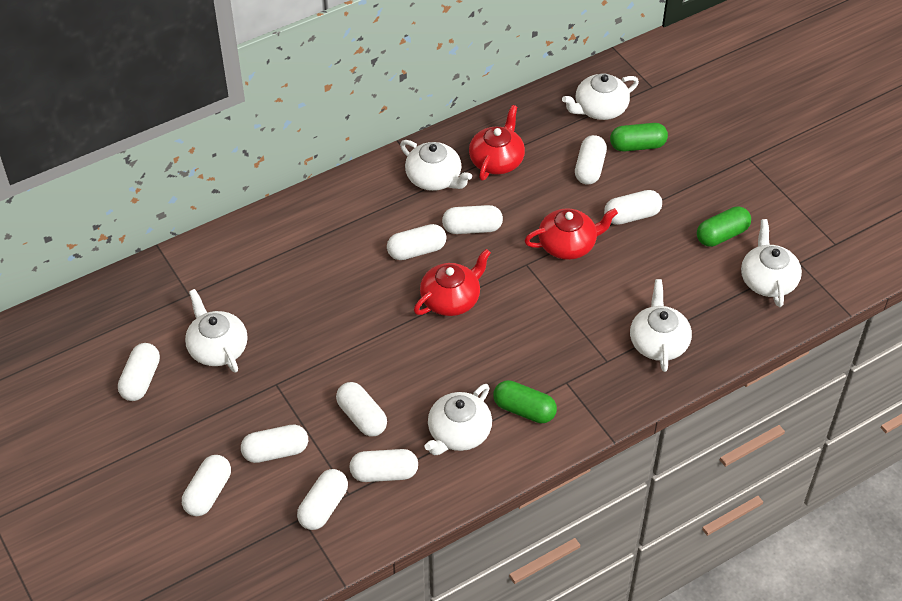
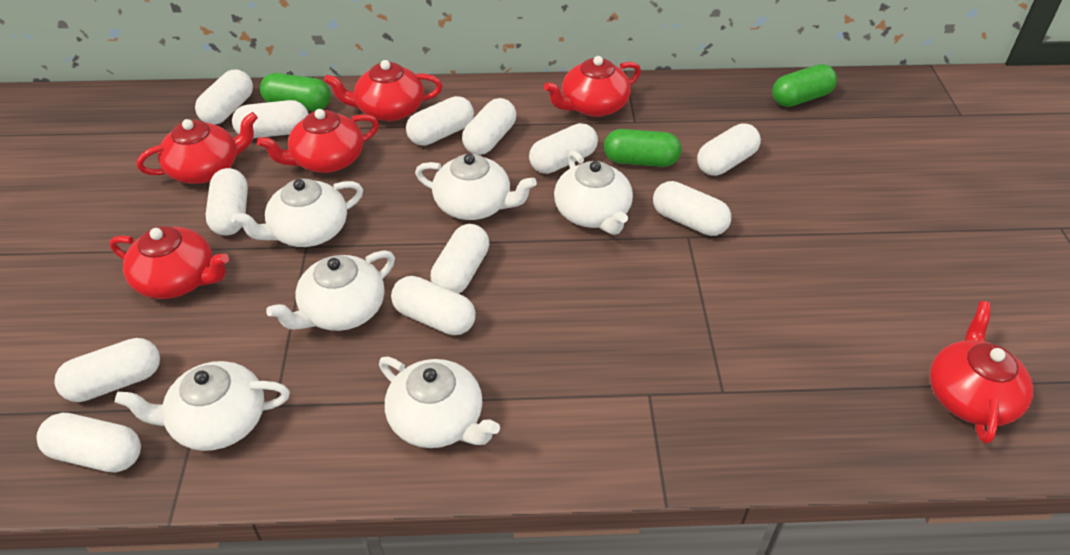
red teapot: [414,249,491,316] [469,105,525,181] [524,208,618,260] = 3 -> [110,226,229,299] [137,112,258,184] [257,109,379,173] [324,60,442,121] [544,56,641,117] [930,301,1033,444] = 6
white capsule: [118,343,160,401] [182,455,231,516] [241,425,308,463] [297,469,348,530] [336,382,387,436] [349,449,418,482] [387,224,446,260] [442,205,503,234] [575,135,607,185] [604,190,662,225] = 10 -> [36,413,141,473] [54,338,160,402] [195,69,253,124] [205,168,248,235] [232,100,308,138] [391,276,476,335] [406,96,474,146] [431,224,489,294] [462,98,516,155] [529,123,598,174] [653,181,731,236] [697,123,761,176] = 12

